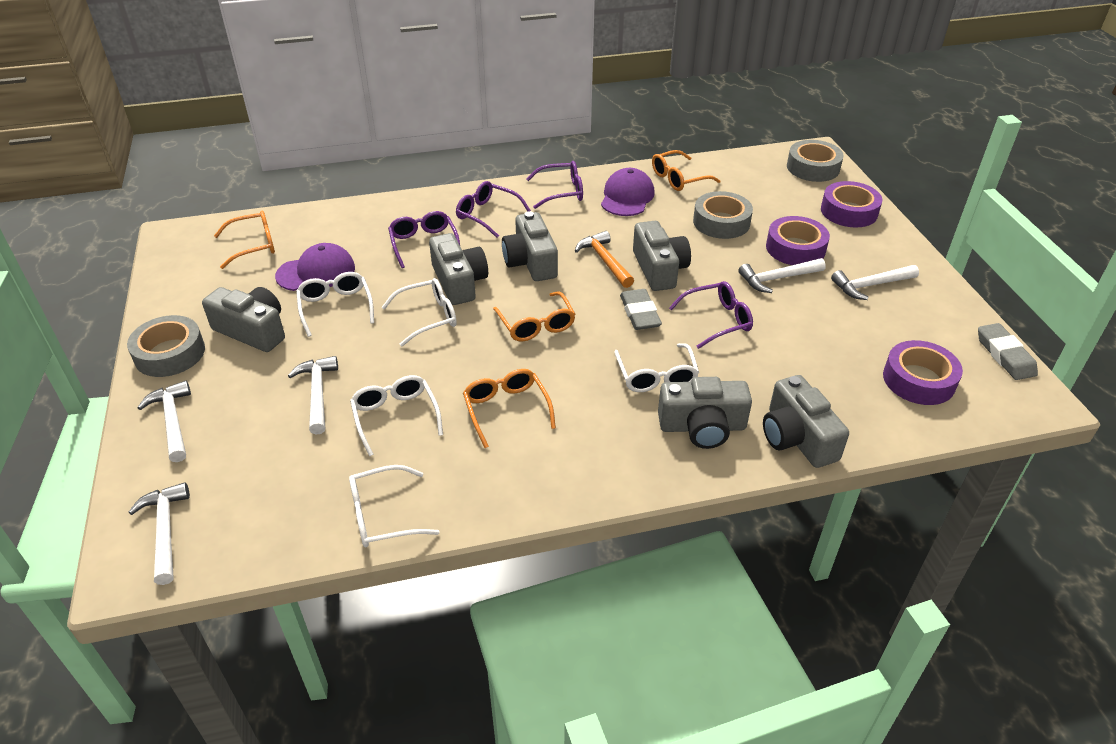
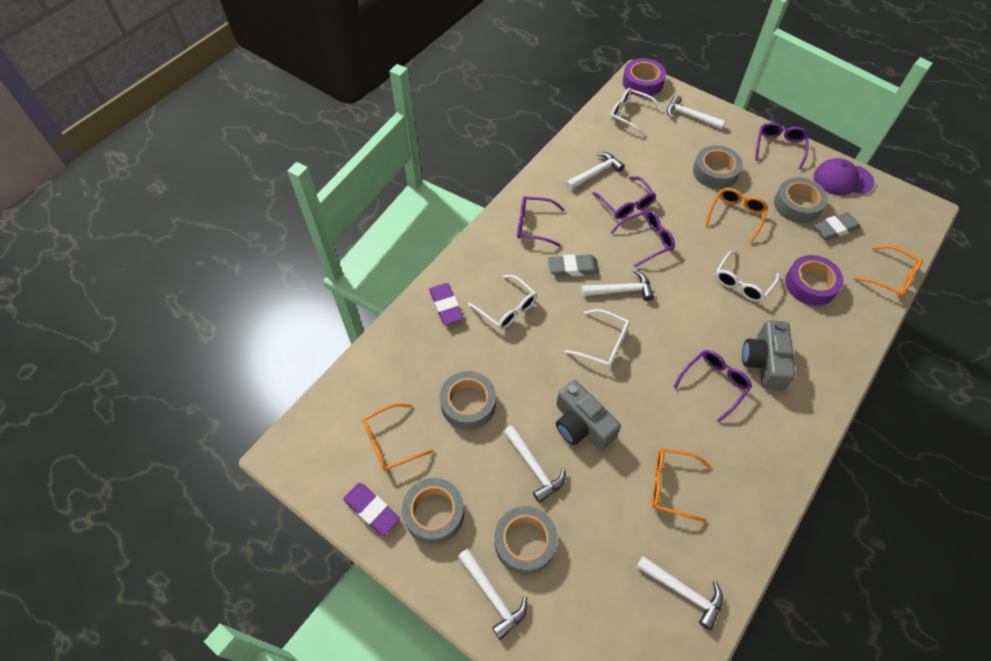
grey camera: [202,287,285,352] [429,233,488,305] [502,211,558,281] [633,221,691,291] [658,377,752,449] [763,375,849,468] = 6 -> [556,380,621,450] [742,320,795,390] = 2
grey tape: [127,315,205,377] [693,191,753,239] [787,140,844,182] = 3 -> [402,478,464,544] [440,371,496,430] [495,506,558,574] [693,145,743,189] [774,177,828,223] = 5
orange hammer: [575,231,634,288] = 1 -> none = 0
purple cap: [275,243,355,291] [601,168,655,216] = 2 -> [814,158,875,195] = 1
purple eraser: none = 0 -> [343,483,400,536] [429,283,463,325] = 2
purple glasses: [388,211,460,268] [456,181,531,238] [526,161,583,209] [669,281,753,349] = 4 -> [517,196,565,247] [592,176,656,219] [611,210,675,267] [673,350,752,423] [755,122,808,169] = 5
purple tape: [766,216,830,265] [821,181,882,227] [883,340,963,405] = 3 -> [623,58,666,97] [785,255,843,306] = 2
white glasses: [296,272,374,337] [349,465,440,547] [350,375,443,456] [382,278,457,347] [614,343,699,392] = 5 -> [468,275,537,329] [564,309,630,367] [610,88,662,137] [715,251,780,302] = 4
white hammer: [128,482,190,585] [138,381,191,462] [288,356,338,435] [739,258,826,293] [831,265,919,300] = 5 -> [458,548,527,640] [504,425,566,503] [566,152,625,190] [581,270,654,301] [637,556,723,630] [667,95,726,130] = 6

